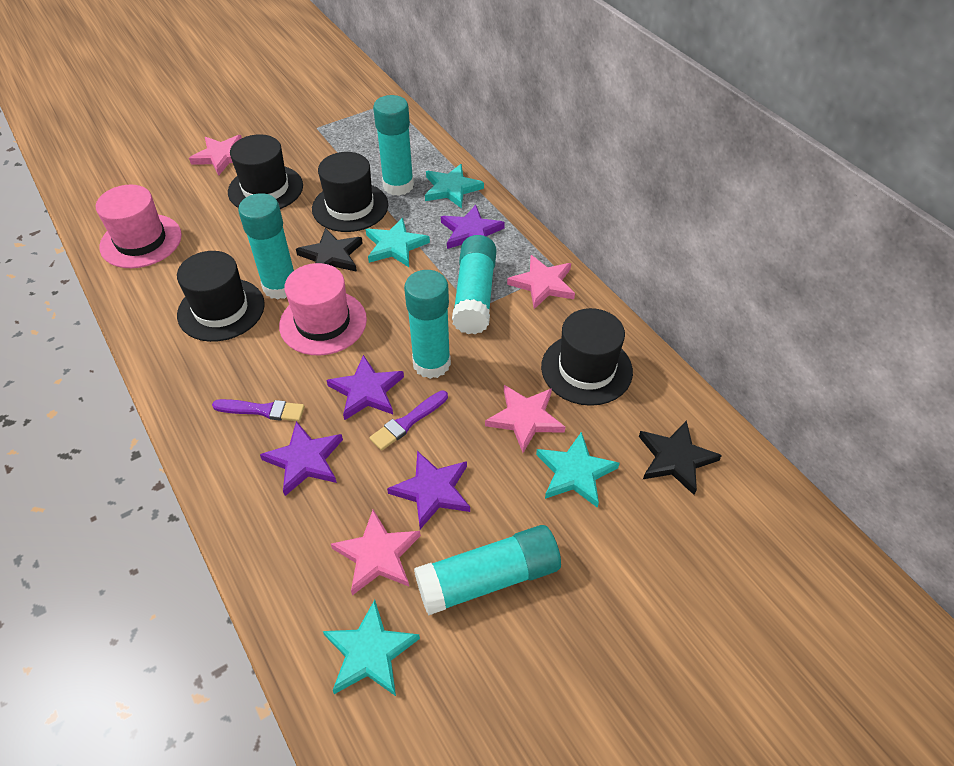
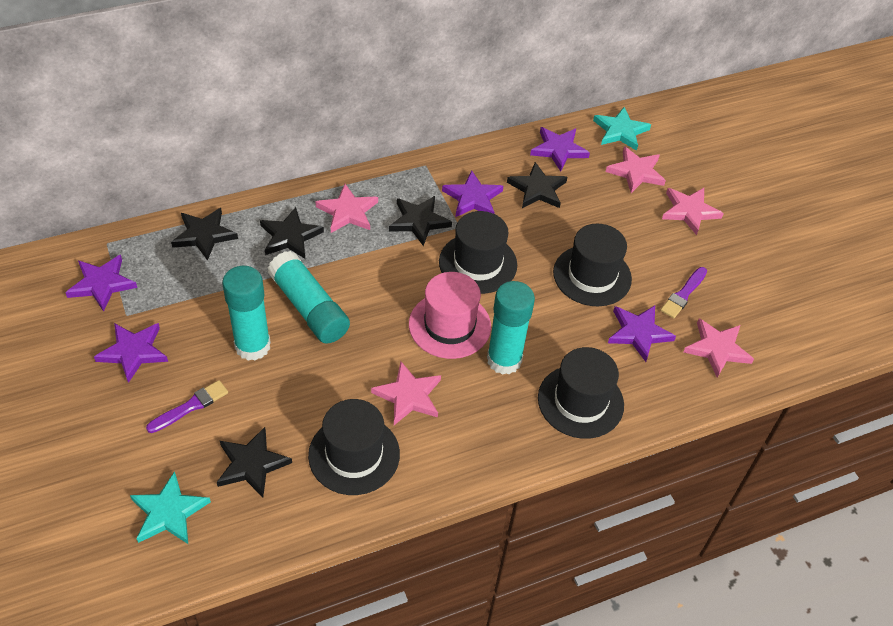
black star: [296,228,363,272] [639,420,722,495] = 2 -> [171,208,238,261] [217,427,292,498] [260,207,324,259] [389,196,452,246] [507,162,567,208] = 5
pink hat: [96,185,182,268] [279,263,367,355] = 2 -> [409,272,491,359] = 1
pink star: [189,135,242,176] [331,510,421,595] [485,385,565,453] [507,255,575,309] = 4 -> [315,184,378,233] [371,361,441,425] [605,146,666,193] [662,188,724,235] [683,318,754,378] = 5
purple star: [260,421,343,496] [326,355,404,421] [387,451,470,529] [441,205,505,249] = 4 -> [65,255,137,312] [94,323,168,383] [442,170,503,217] [530,127,590,171] [608,305,676,362] = 5
turquoise glue stick: [238,193,294,300] [373,95,414,196] [404,270,451,379] [414,525,561,616] [452,235,496,334] = 5 -> [222,266,271,361] [268,251,350,344] [487,281,535,375] = 3
turquoise star: [323,600,420,696] [366,218,430,267] [425,164,484,209] [536,432,620,508] = 4 -> [130,471,211,544] [593,107,651,151] = 2

